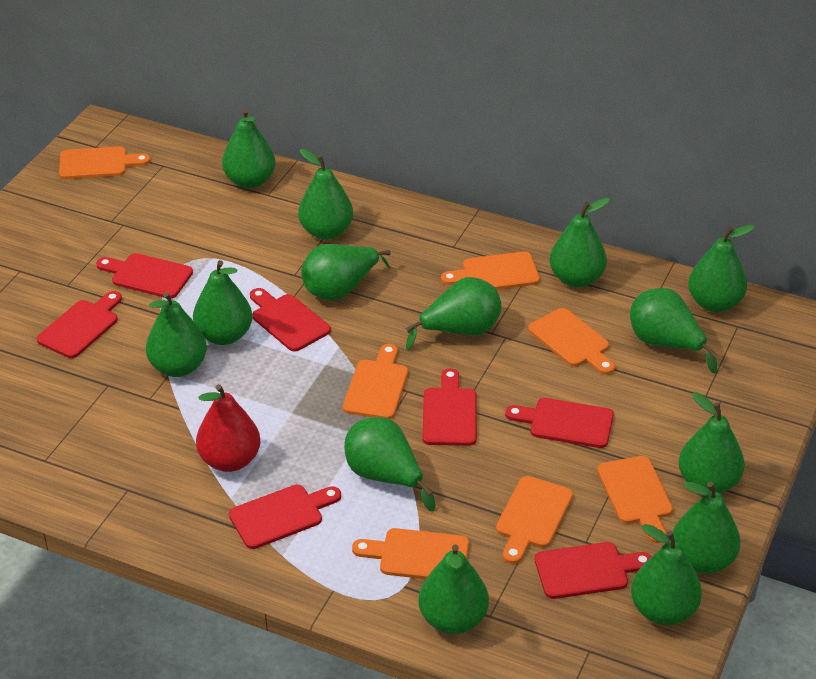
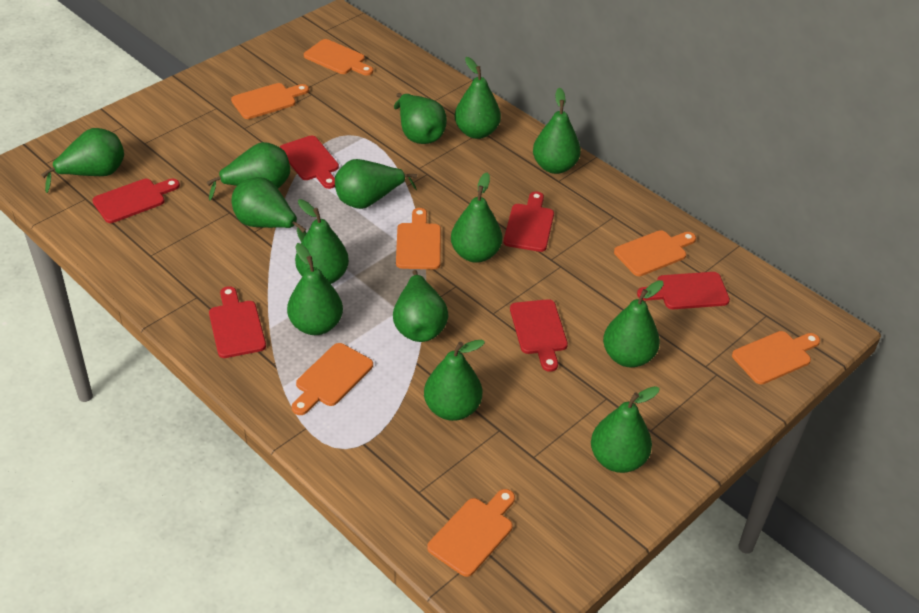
red cutting board: [37,291,122,358] [96,253,193,298] [229,485,341,549] [250,288,331,351] [422,368,477,446] [505,398,614,448] [535,542,652,599] = 7 -> [92,179,180,223] [209,286,266,358] [280,136,339,189] [503,191,554,252] [510,299,568,372] [637,272,730,309] = 6
red pear: [196,384,261,472] = 1 -> none = 0

